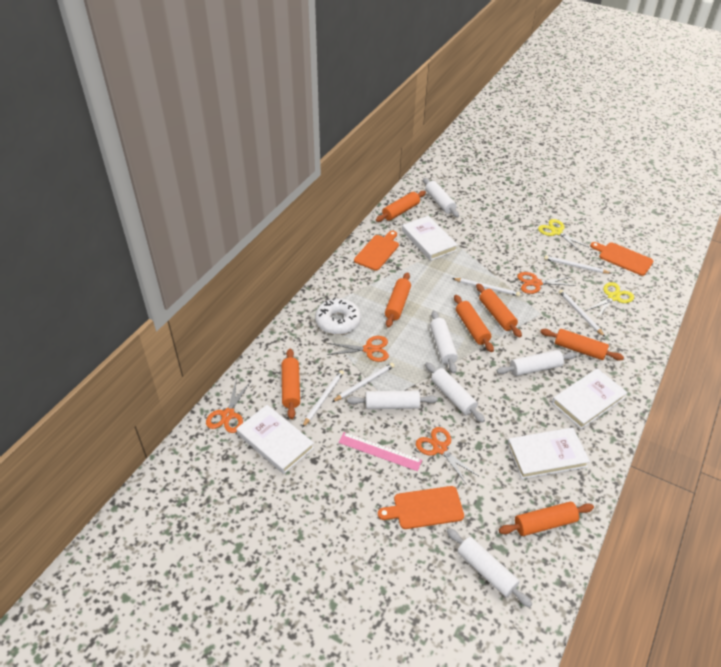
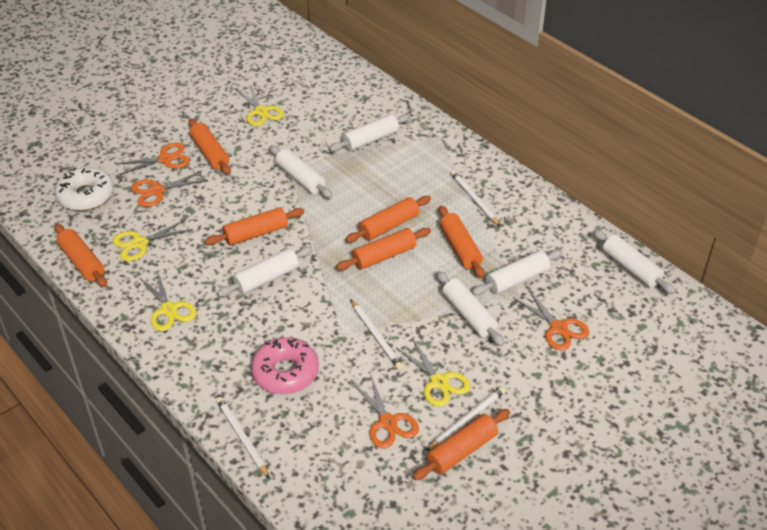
orange cutting board: [354,231,399,271] [378,486,464,529] [590,242,654,276] = 3 -> none = 0
pink donut: none = 0 -> [251,337,319,394] = 1
pink ruler: [338,432,422,471] = 1 -> none = 0
white book: [236,405,314,474] [402,216,458,261] [507,427,590,479] [552,368,628,429] = 4 -> none = 0
white pencil: [302,370,344,428] [332,363,395,402] [452,278,520,296] [544,256,612,274] [559,289,605,337] = 5 -> [216,397,269,478] [350,299,403,370] [426,387,506,451] [450,171,500,226] = 4
yellow scissors: [538,219,588,252] [585,282,634,318] = 2 -> [112,219,193,261] [139,270,196,331] [236,84,284,126] [396,339,470,407] = 4

